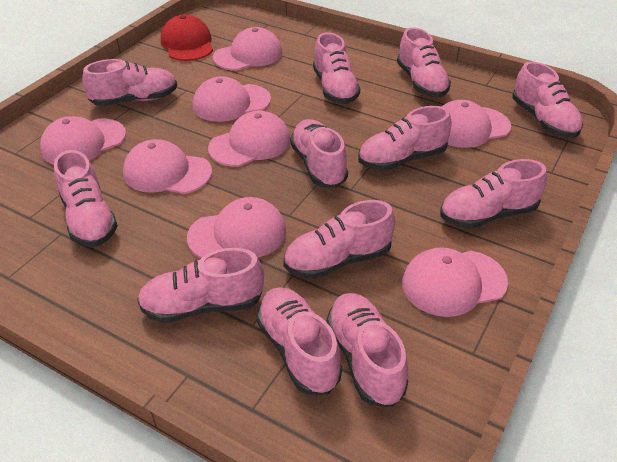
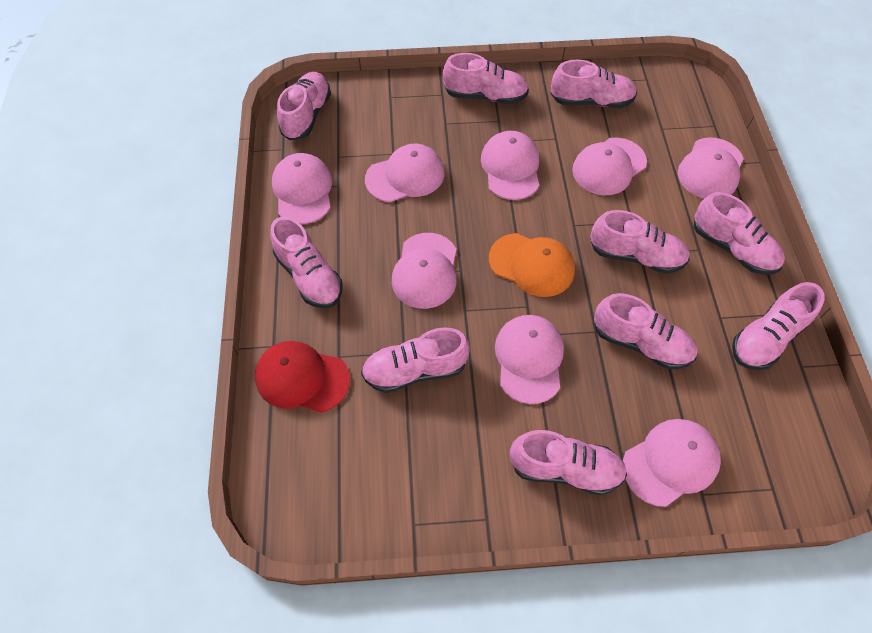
orange cap: none = 0 -> [489,233,575,297] = 1
pink shoe: [54,150,118,247] [82,59,177,106] [137,248,264,323] [256,287,342,395] [283,200,395,279] [290,119,348,188] [313,32,360,104] [326,293,408,407] [358,106,451,171] [397,27,451,97] [440,159,547,229] [512,61,583,138] = 12 -> [270,217,342,308] [277,72,331,141] [361,327,470,393] [443,53,529,104] [510,430,627,495] [551,60,637,108] [590,210,690,274] [594,293,697,369] [694,192,785,274] [732,282,825,370] = 10

